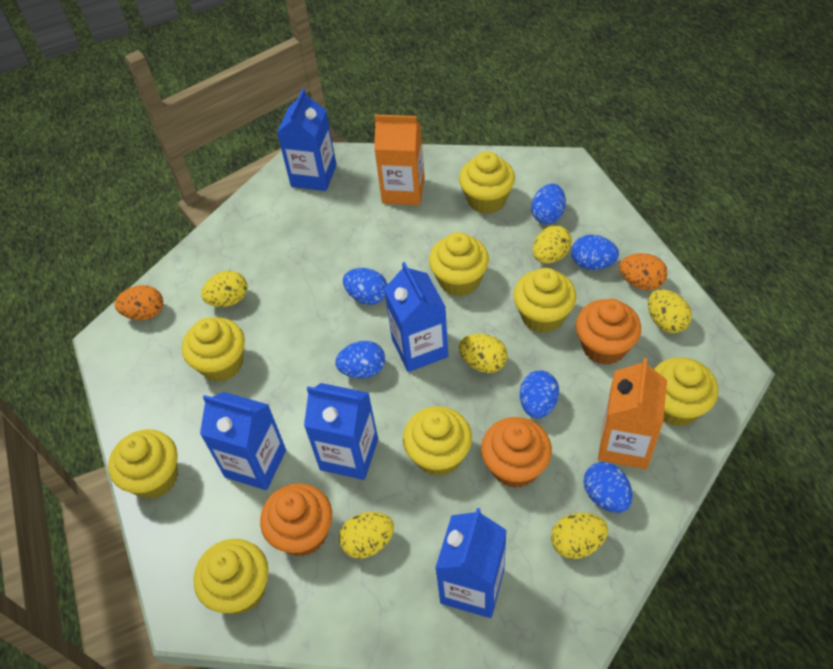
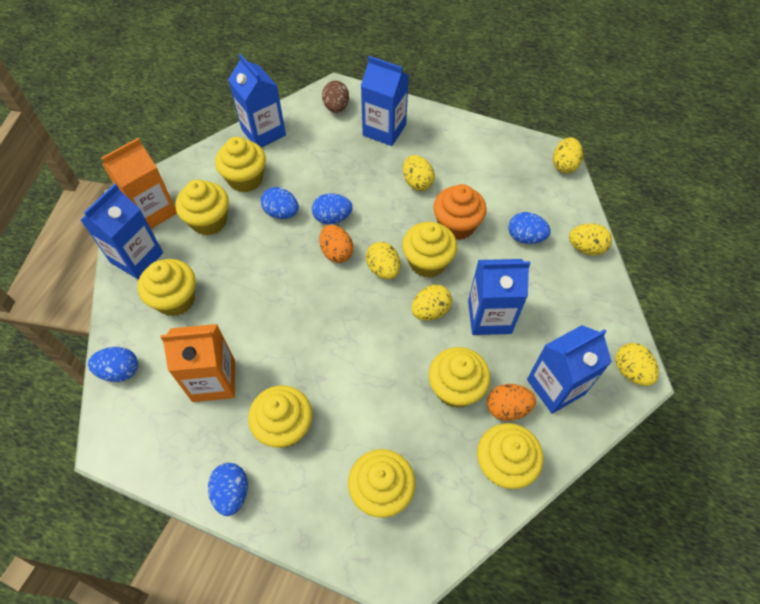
blue egg: [335,341,385,378] [343,268,387,305] [520,370,559,418] [531,184,566,224] [571,235,619,270] [584,462,633,513] = 6 -> [88,347,138,382] [208,463,248,516] [261,187,299,219] [312,193,353,224] [508,212,551,244] = 5
brown egg: none = 0 -> [322,81,349,113] = 1
orange cupcake: [260,483,332,557] [481,417,552,488] [576,299,641,365] = 3 -> [433,184,487,240] = 1

